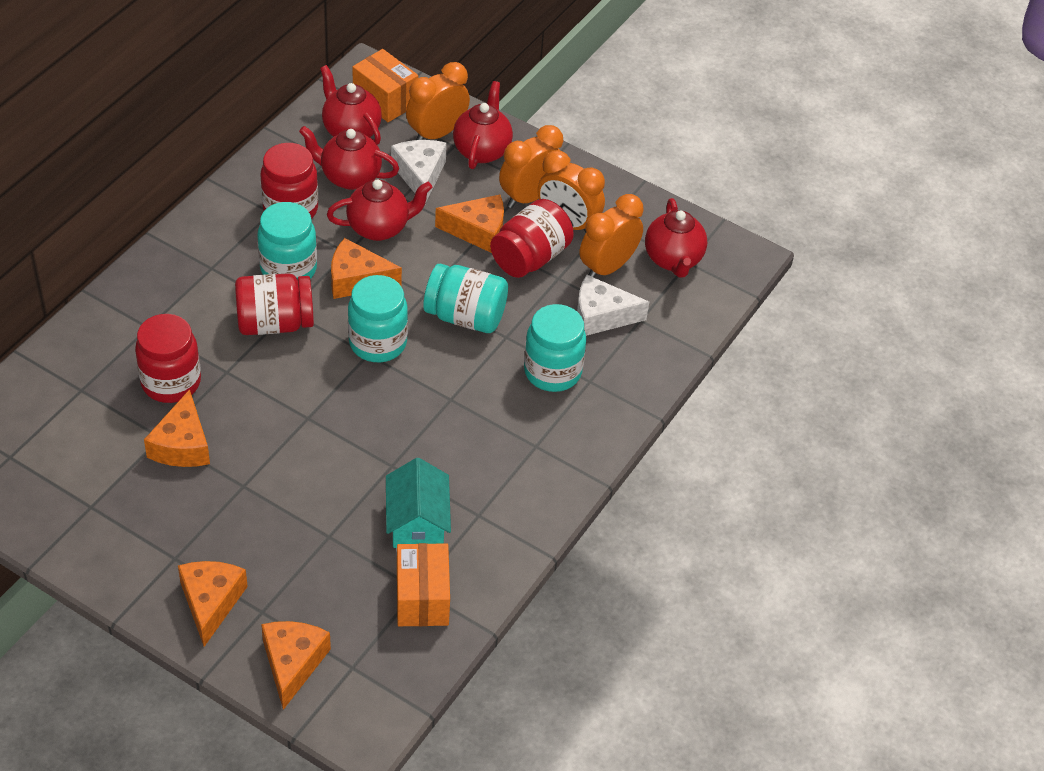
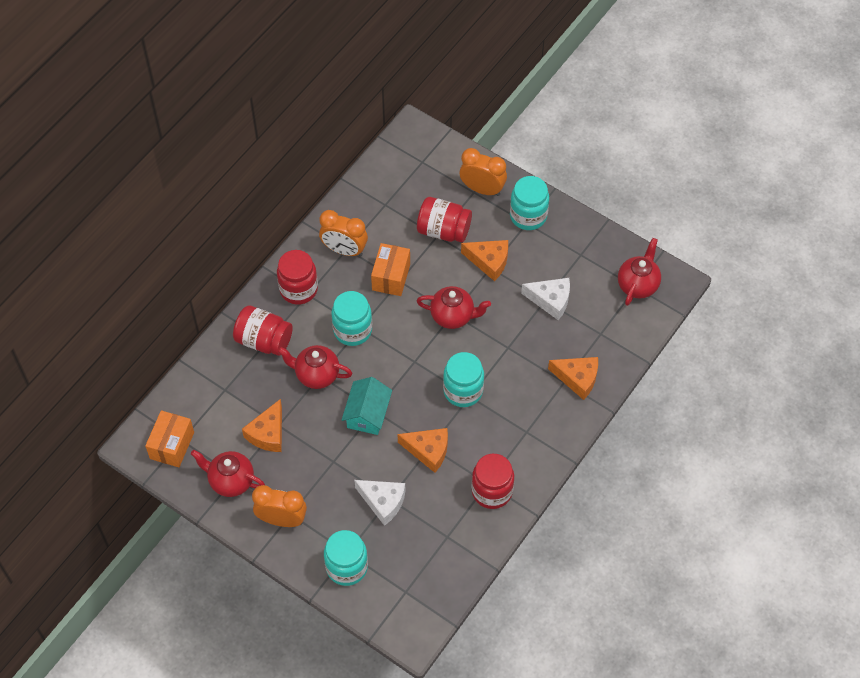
orange cheese: [144,389,210,467] [178,561,248,647] [261,621,331,710] [331,238,402,299] [435,195,504,253] = 5 -> [242,399,282,452] [398,428,448,473] [461,240,508,281] [548,357,598,400] = 4
orange clock: [406,62,470,140] [499,125,564,208] [538,150,605,232] [579,194,644,277] = 4 -> [252,485,307,527] [319,210,368,256] [460,148,507,196] = 3
red teapot: [299,126,399,190] [320,65,382,145] [327,179,432,241] [453,81,513,169] [645,198,707,277] = 5 -> [191,450,265,497] [277,345,352,389] [417,286,491,329] [618,238,661,306] = 4

